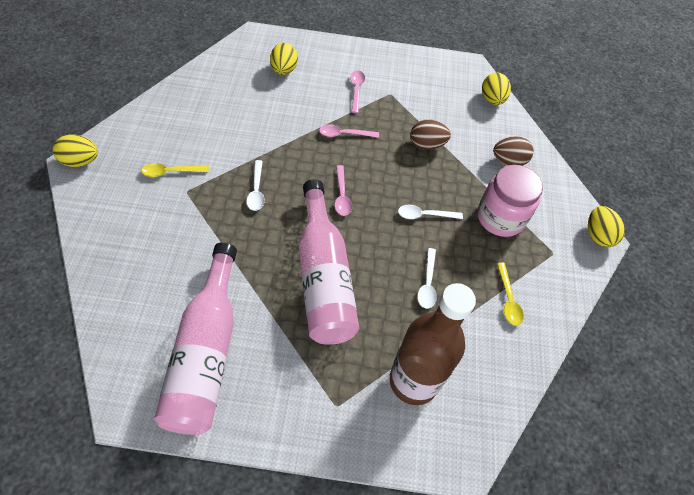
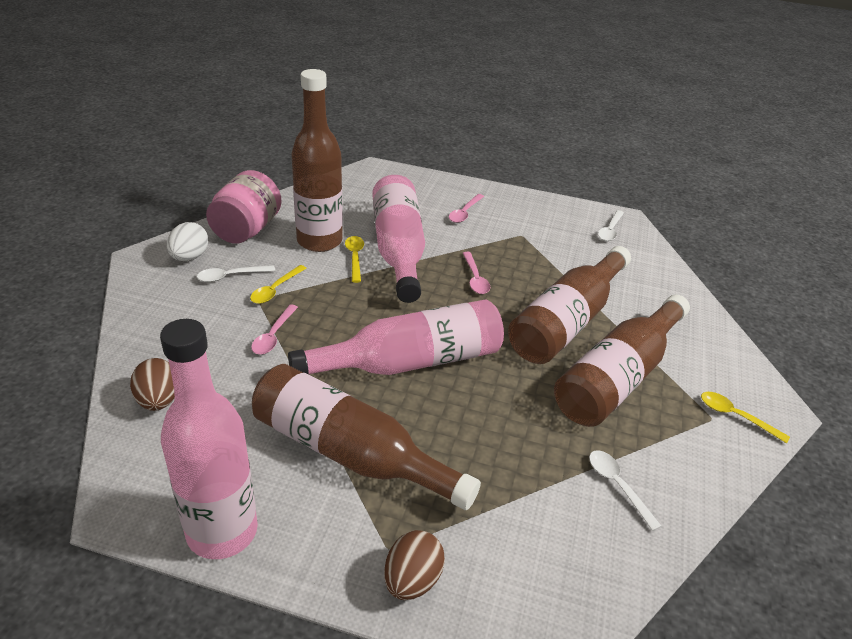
brown bottle: [389,283,476,405] = 1 -> [252,364,481,510] [291,69,343,252] [508,246,631,364] [554,295,690,427] = 4
pink bottle: [154,242,237,435] [299,179,359,345] = 2 -> [160,319,258,559] [288,300,504,375] [372,175,425,303] = 3
white egg: none = 0 -> [167,222,208,261] = 1
yellow egg: [53,135,98,167] [270,43,298,75] [482,72,511,105] [588,206,625,247] = 4 -> none = 0
yellow spoon: [142,163,209,177] [497,262,524,326] = 2 -> [250,265,307,304] [345,236,364,283] [701,392,790,444] = 3

